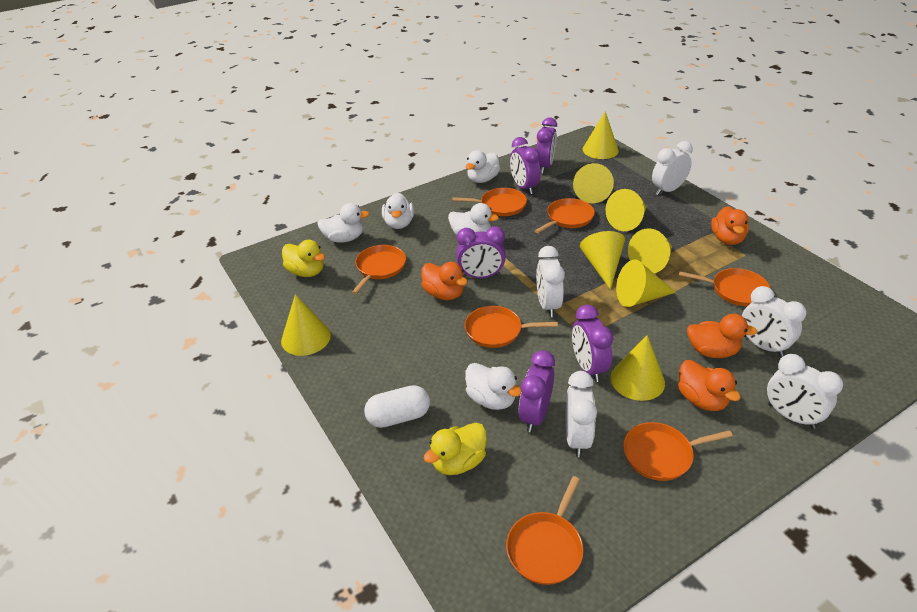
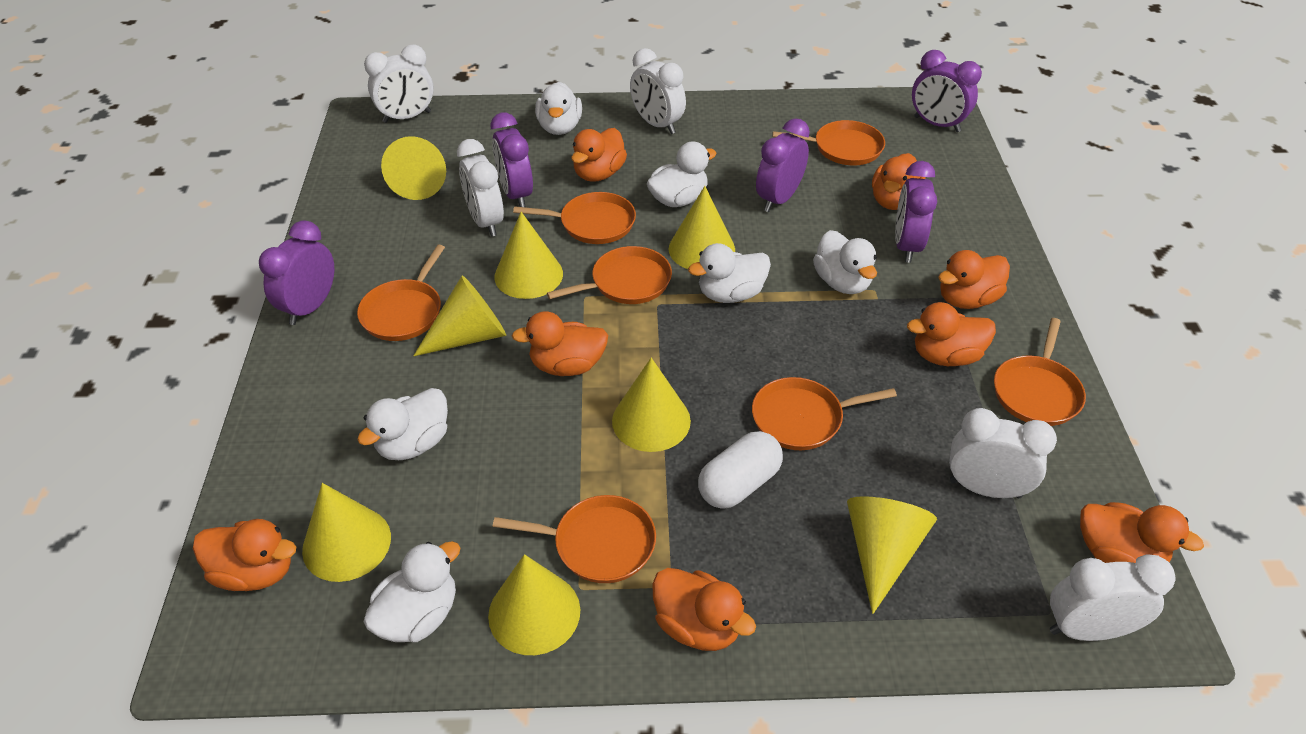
orange duck: [421,262,468,300] [678,360,741,411] [687,314,758,358] [711,206,749,245] = 4 -> [193,519,296,591] [512,311,608,376] [571,128,627,182] [652,568,756,651] [872,153,926,210] [907,302,996,366] [938,250,1010,309] [1080,502,1204,563] = 8
white duck: [317,203,369,243] [382,193,414,229] [448,203,499,235] [465,363,521,410] [466,150,500,183] = 5 -> [357,388,448,460] [363,541,460,643] [535,82,582,135] [647,141,717,207] [688,243,771,303] [813,230,877,294] = 6
yellow duck: [282,240,325,277] [424,423,487,475] = 2 -> none = 0

